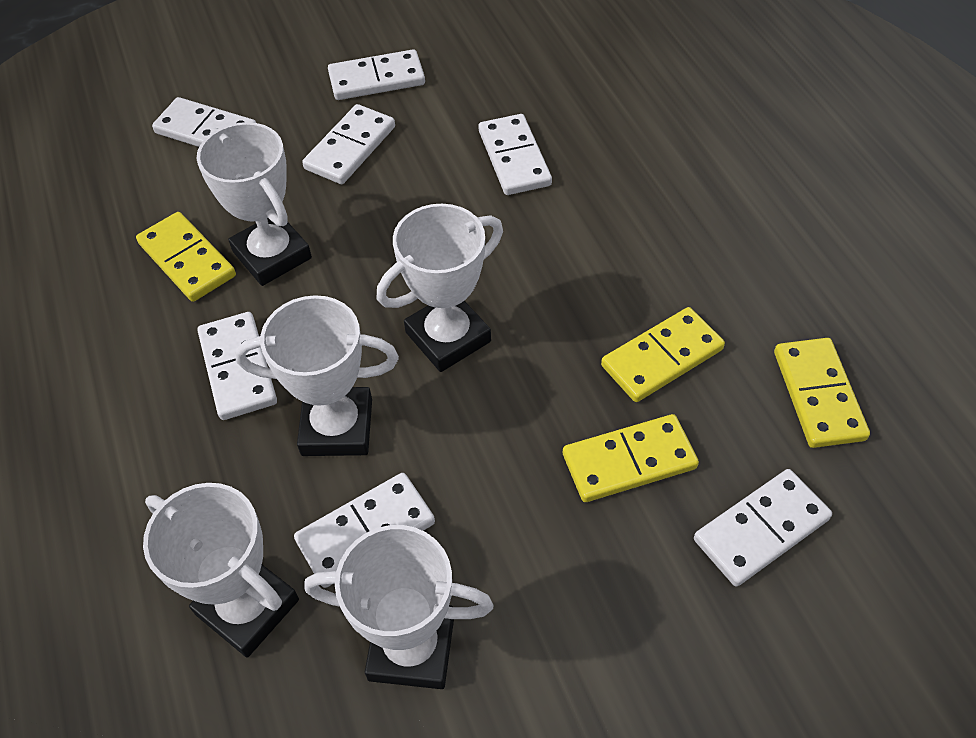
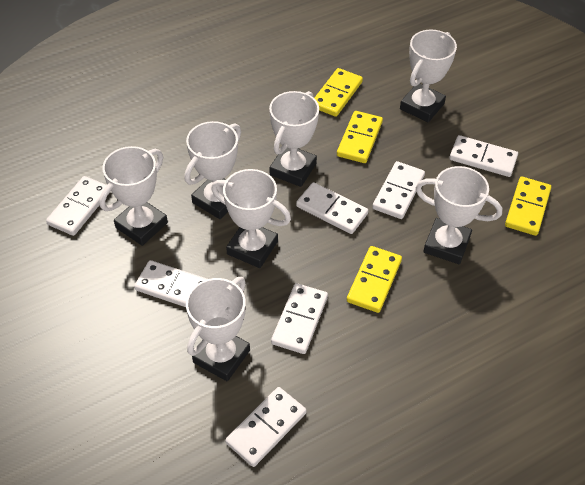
white trophy: [143,483,299,657] [197,122,312,286] [235,295,399,456] [304,525,494,689] [376,204,503,372] = 5 -> [99,146,168,246] [184,121,241,219] [186,277,250,381] [211,169,291,268] [269,91,319,187] [400,30,457,122] [416,166,502,264] = 7

